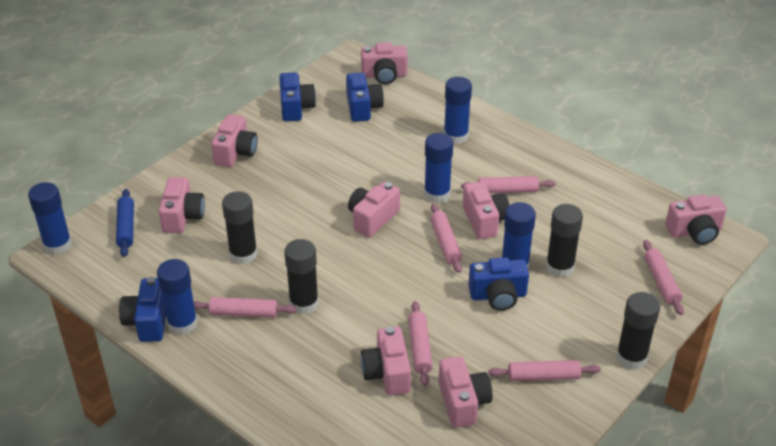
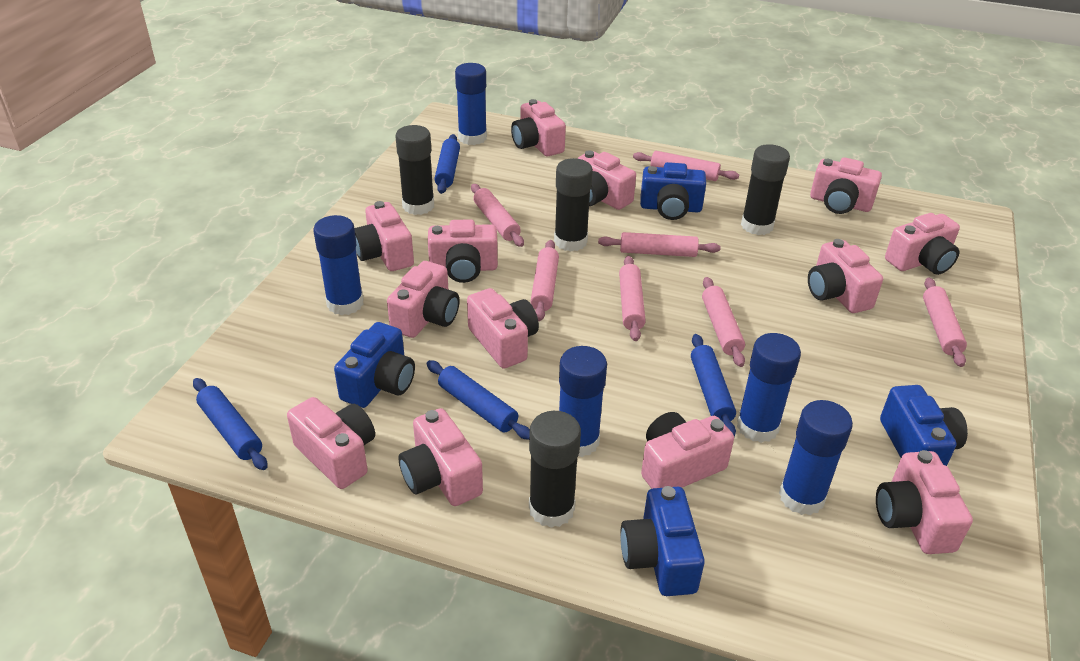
blue rolling pin: [116,189,134,257] = 1 -> [193,378,267,470] [426,360,530,440] [434,134,460,194] [691,334,736,437] = 4
pink camera: [159,177,205,233] [211,114,258,167] [348,182,400,237] [361,42,408,84] [361,326,411,395] [438,356,492,428] [463,182,509,239] [665,195,727,245] = 8 -> [287,397,375,489] [354,201,414,271] [387,261,459,338] [398,408,483,506] [428,219,498,283] [467,288,539,368] [511,99,566,156] [577,150,636,210] [641,412,734,489] [808,239,883,313] [810,157,882,214] [876,450,973,554] [885,213,960,275] = 13
pink rolling pin: [194,297,296,318] [408,301,433,386] [430,204,462,273] [461,176,556,193] [488,360,601,381] [643,240,684,315] = 6 -> [471,184,524,247] [530,240,559,321] [598,232,721,257] [619,256,646,341] [633,151,739,181] [702,277,745,367] [923,278,967,367] = 7

